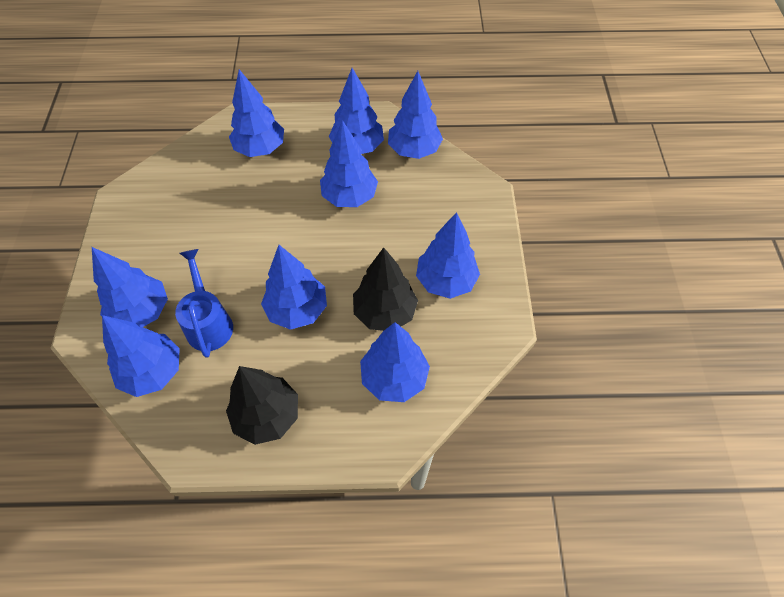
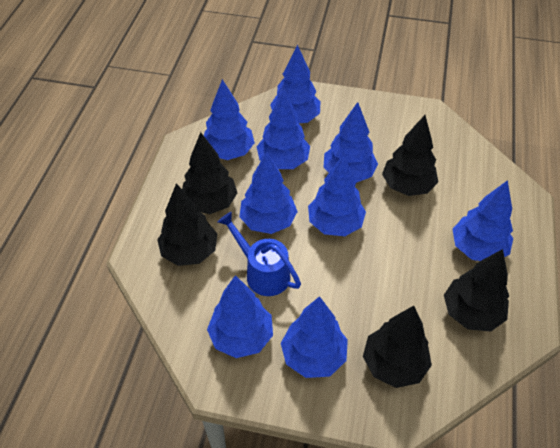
black tree: [226,366,298,445] [353,247,418,331] = 2 -> [157,183,217,266] [182,132,237,214] [363,306,432,388] [382,115,438,196] [444,249,509,331] = 5

